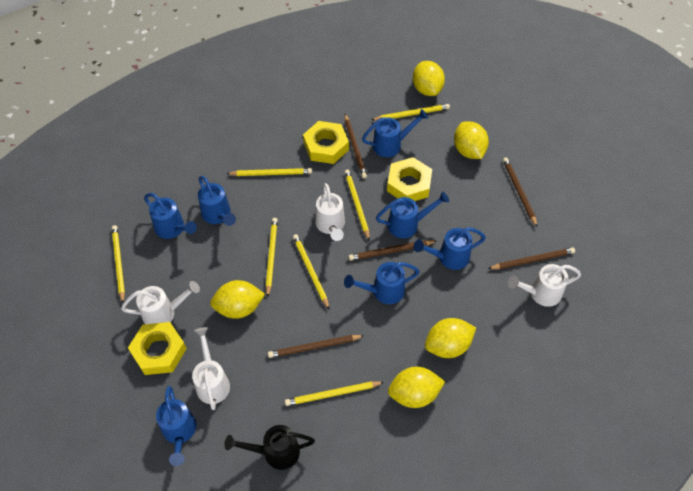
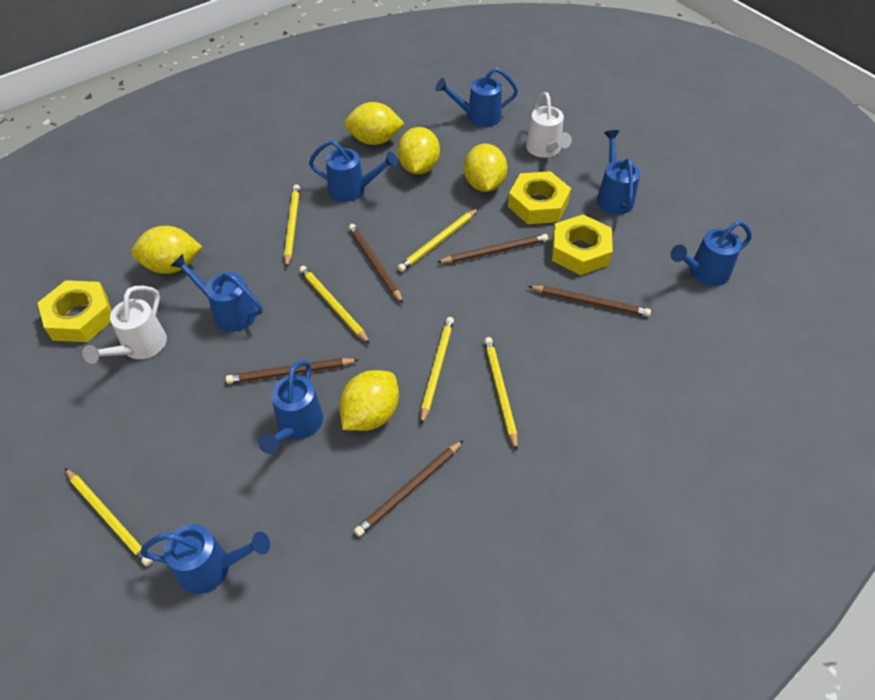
black watering can: [224,425,315,470] = 1 -> none = 0
white watering can: [121,281,200,324] [192,327,230,410] [315,183,345,241] [508,264,581,307] = 4 -> [82,286,167,364] [526,92,572,158] = 2
yellow pencil: [112,225,125,303] [226,168,312,176] [266,218,278,298] [285,381,384,406] [293,234,330,310] [344,170,370,241] [371,104,450,120] = 7 -> [65,468,153,566] [284,184,300,268] [299,266,370,344] [398,208,479,272] [421,317,454,425] [484,337,518,451] = 6

